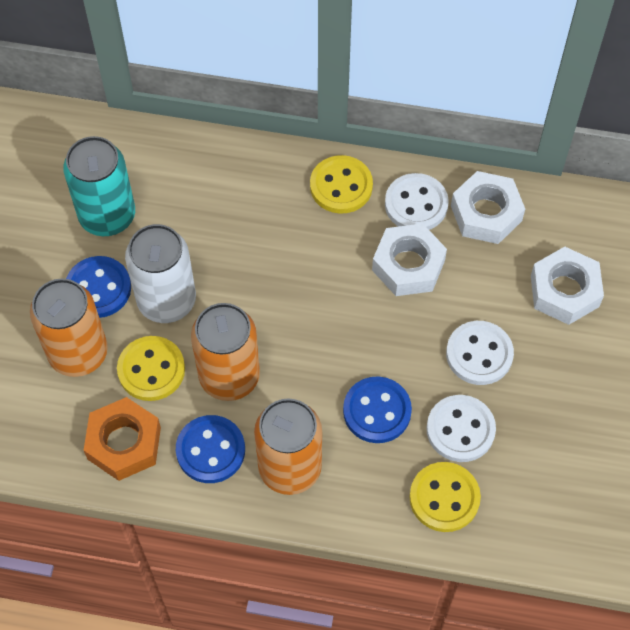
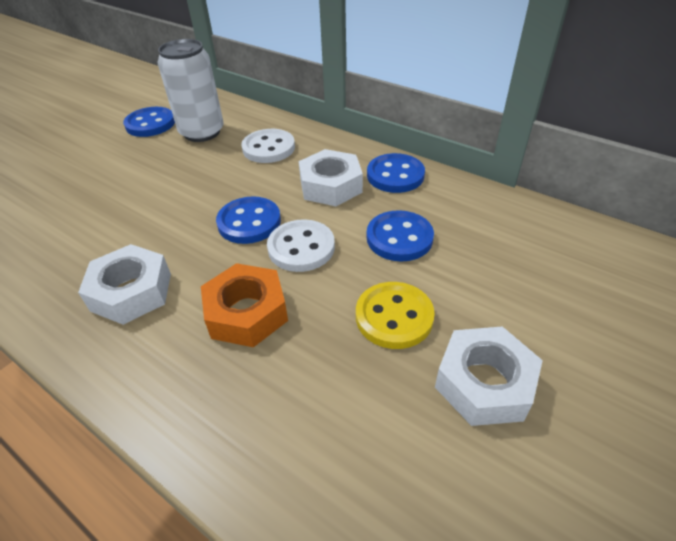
blue button: [66,256,131,318] [176,415,245,483] [343,377,412,443] = 3 -> [123,107,175,137] [216,196,281,244] [367,153,425,193] [367,210,434,261] = 4
orange can: [30,278,108,377] [191,303,260,401] [254,399,322,495] = 3 -> none = 0
turquoise can: [63,136,135,236] = 1 -> none = 0
white button: [385,173,449,230] [426,395,496,462] [446,321,514,385] = 3 -> [241,129,295,163] [267,219,335,272] = 2
yellow button: [117,336,185,401] [310,155,373,214] [410,462,481,532] = 3 -> [356,282,435,349] = 1

